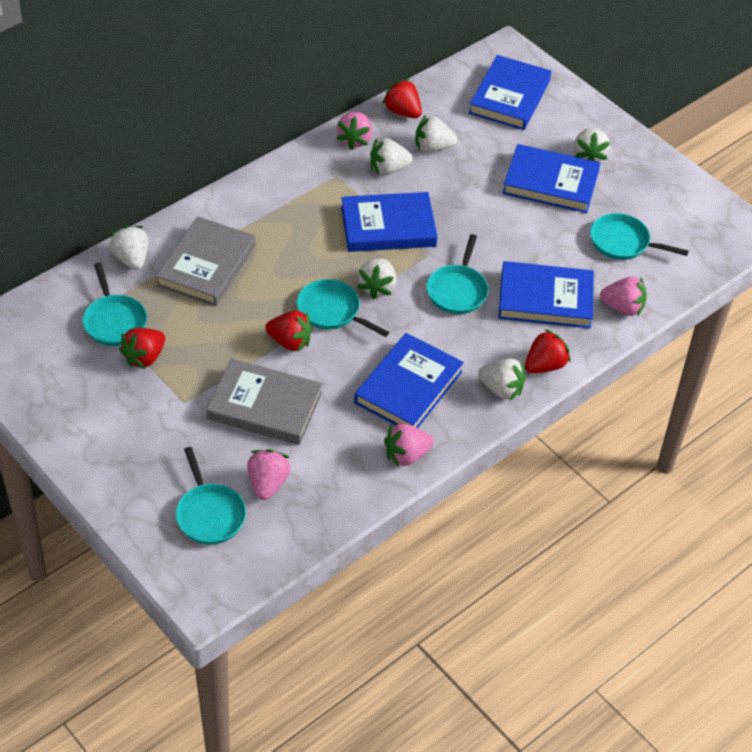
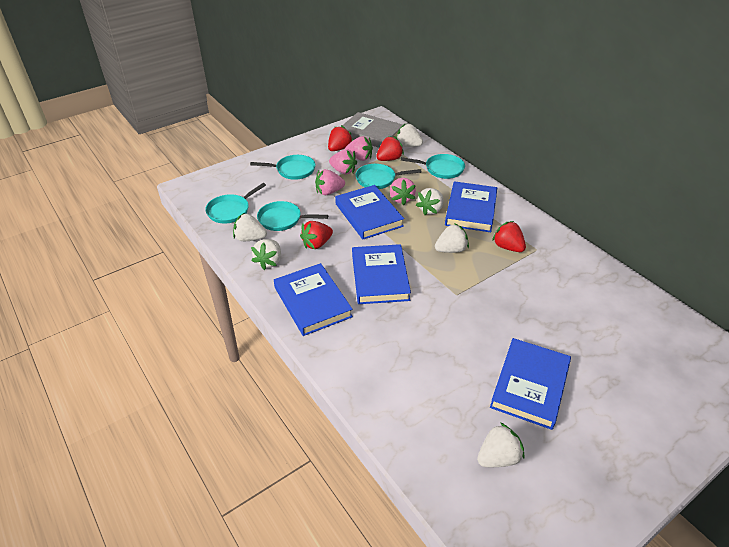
grey book: [156,216,256,306] [206,358,322,445] = 2 -> [342,112,403,148] = 1

